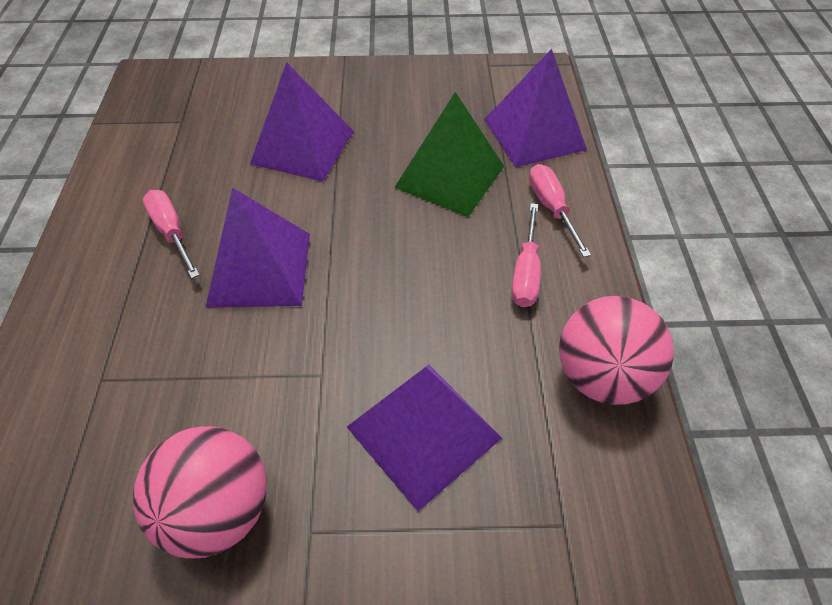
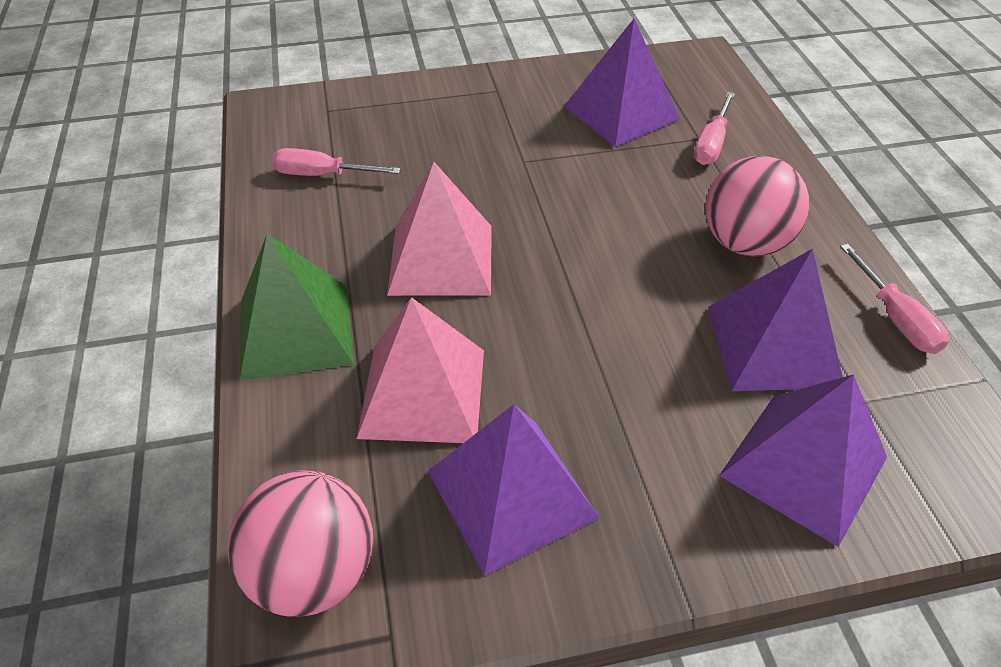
pink pyramid: none = 0 -> [357,297,484,443] [387,162,492,296] = 2

